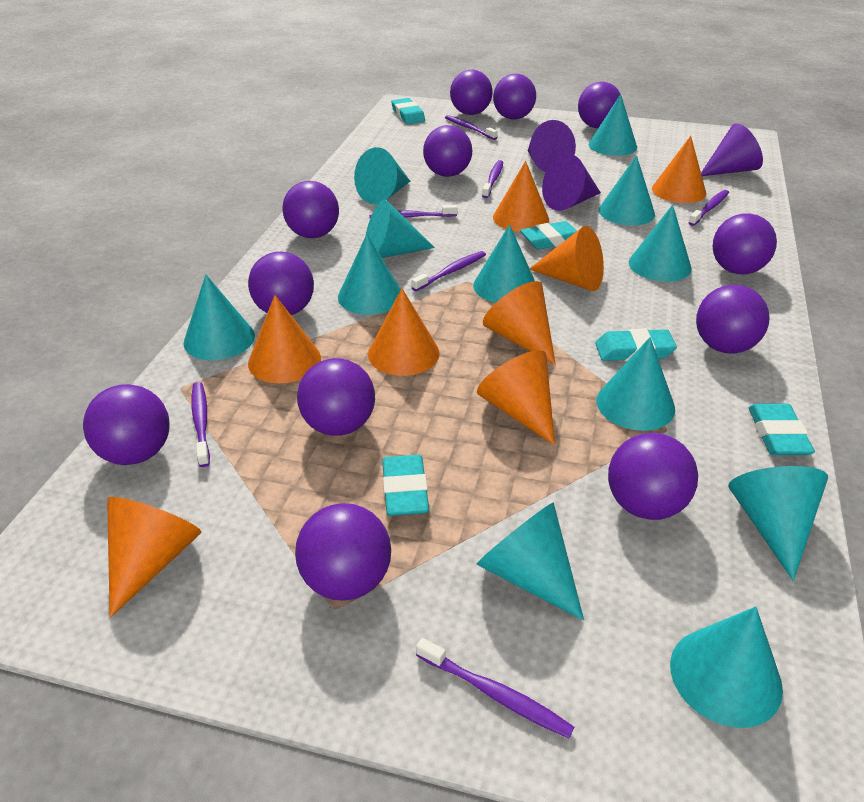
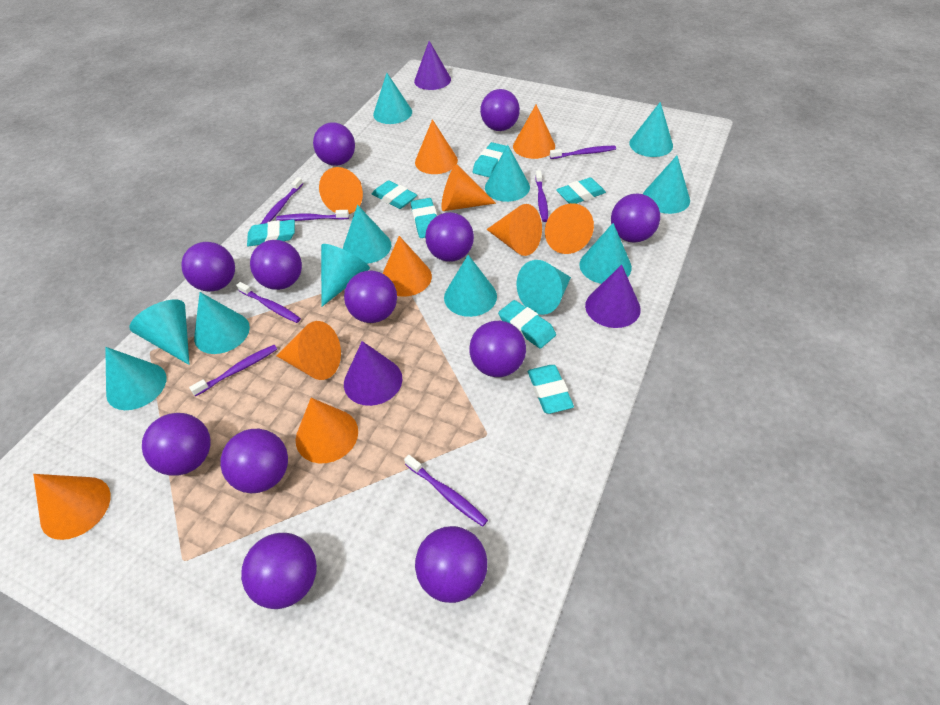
orange cone: [107,497,202,618] [248,295,321,383] [368,288,440,376] [477,350,555,445] [483,281,556,365] [493,161,549,232] [530,226,604,291] [652,136,706,203] = 8 -> [33,474,111,540] [276,321,341,380] [296,398,358,463] [319,167,363,214] [383,236,432,297] [415,119,458,174] [442,165,496,211] [486,204,542,256] [513,104,555,159] [545,203,594,254] = 10
turquoise eraser: [382,455,429,516] [391,98,425,124] [520,221,577,249] [595,328,677,361] [749,404,815,455] = 5 -> [247,219,295,247] [372,180,417,209] [411,198,437,238] [473,142,507,177] [498,300,556,349] [528,365,574,414] [556,177,606,204] = 7

